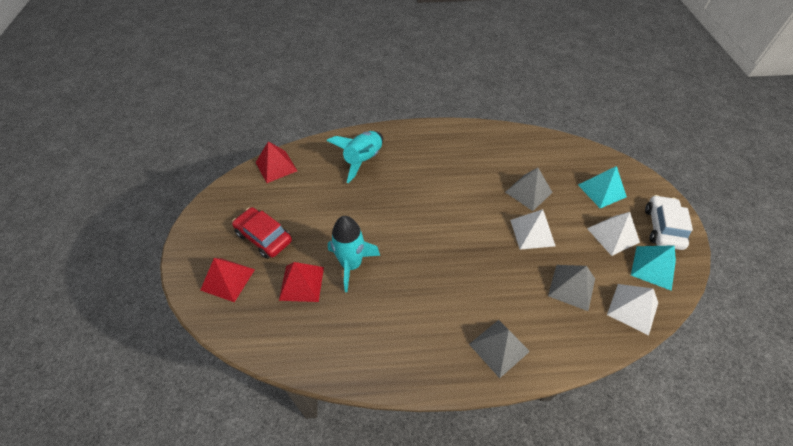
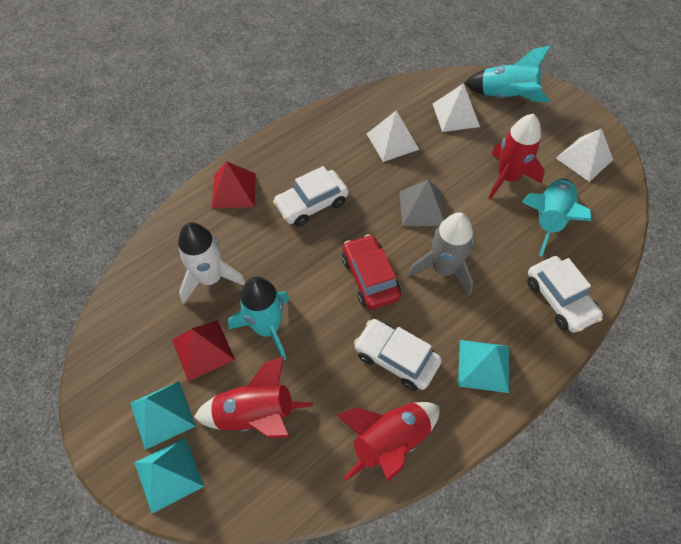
grey pyramid: [469,320,530,378] [505,168,552,211] [548,265,595,311] = 3 -> [399,180,445,226] = 1
grey rocket: none = 0 -> [408,212,473,295] = 1
red pyramid: [201,258,255,302] [255,141,297,183] [279,262,324,302] = 3 -> [172,320,235,381] [212,161,256,209] = 2
red rocket: none = 0 -> [194,356,313,438] [336,402,440,482] [489,114,544,199] = 3
turquoise pyramid: [578,166,627,208] [631,245,676,291] = 2 -> [130,381,196,450] [134,437,204,514] [458,340,509,393] = 3
turquoise rocket: [326,131,383,183] [328,216,380,292] = 2 -> [228,276,290,361] [464,45,551,102] [523,179,592,256] = 3
white car: [645,195,693,250] = 1 -> [273,166,349,227] [354,319,442,391] [527,256,603,333] = 3
white rocket: none = 0 -> [178,222,246,304] = 1

